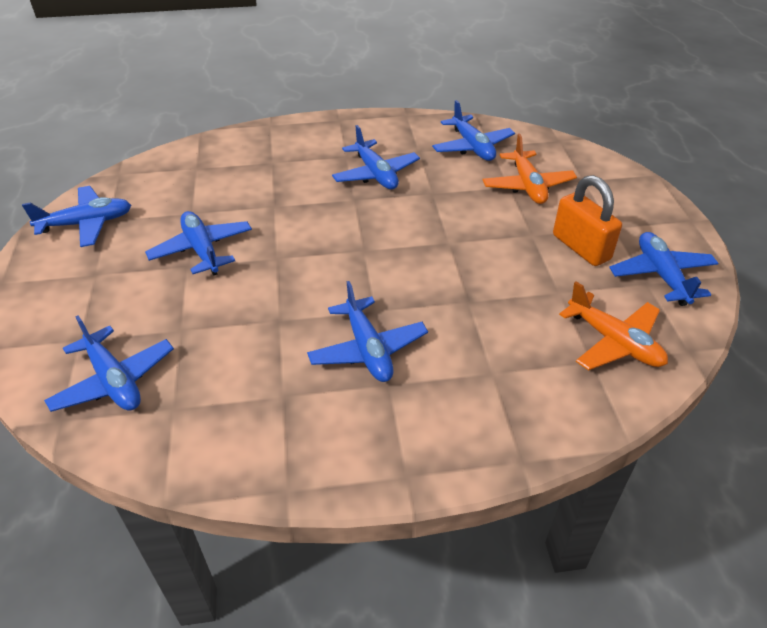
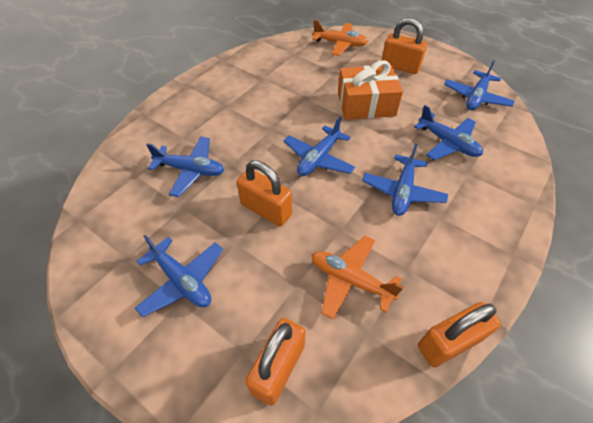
blue plane: [22,186,131,247] [44,315,174,412] [145,211,252,276] [307,281,428,382] [332,125,420,189] [432,100,515,161] [609,232,718,306] = 7 -> [135,235,223,317] [146,137,224,197] [284,117,355,176] [362,144,448,216] [414,105,483,160] [444,60,515,110] = 6
orange gift: none = 0 -> [338,60,403,120] = 1
orange padlock: [553,175,622,266] = 1 -> [237,160,292,226] [245,318,306,406] [382,18,427,74] [418,302,501,367] = 4

